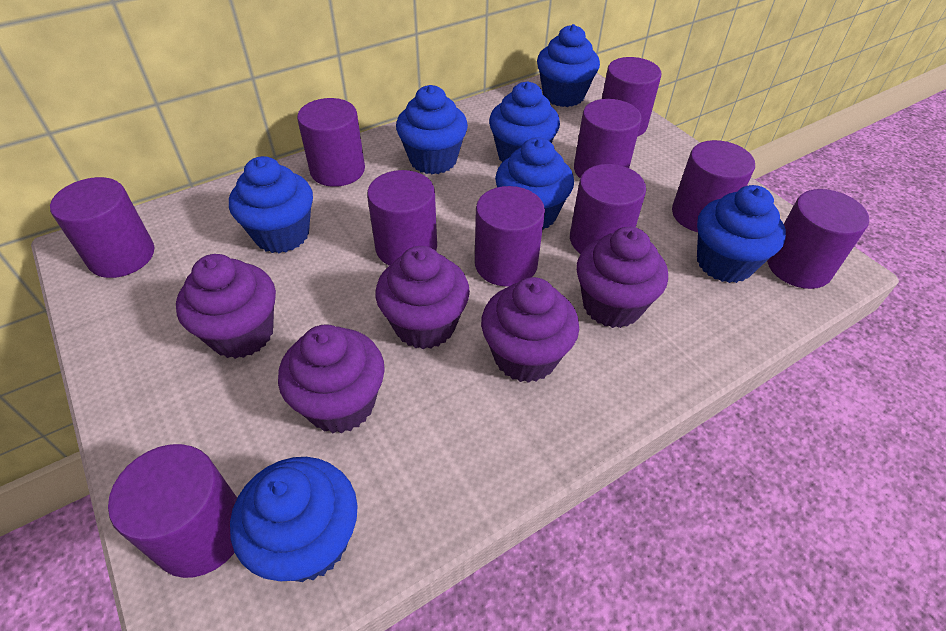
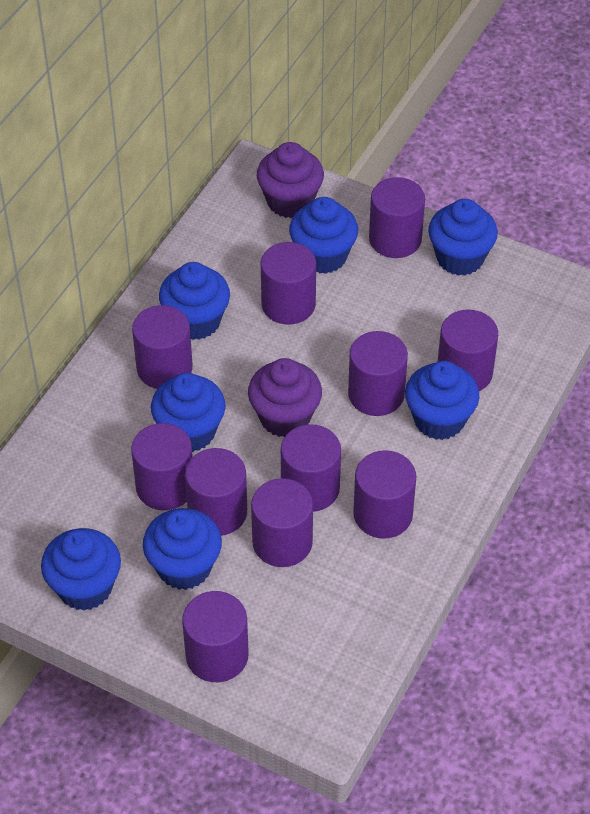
purple cupcake: [176,254,276,359] [278,324,385,433] [376,246,470,349] [481,277,579,383] [577,227,668,328] = 5 -> [248,358,322,437] [257,142,324,218] = 2
purple cylinder: [50,177,154,278] [108,444,237,578] [297,98,365,187] [367,170,437,266] [475,186,545,287] [570,164,646,254] [574,99,642,178] [602,57,661,137] [672,140,755,232] [767,189,869,289] = 10 -> [131,423,193,511] [132,305,193,389] [182,591,249,682] [185,448,247,536] [251,478,313,567] [261,242,316,325] [281,424,341,512] [348,331,408,416] [353,450,416,539] [369,177,425,258] [438,310,498,391] = 11

